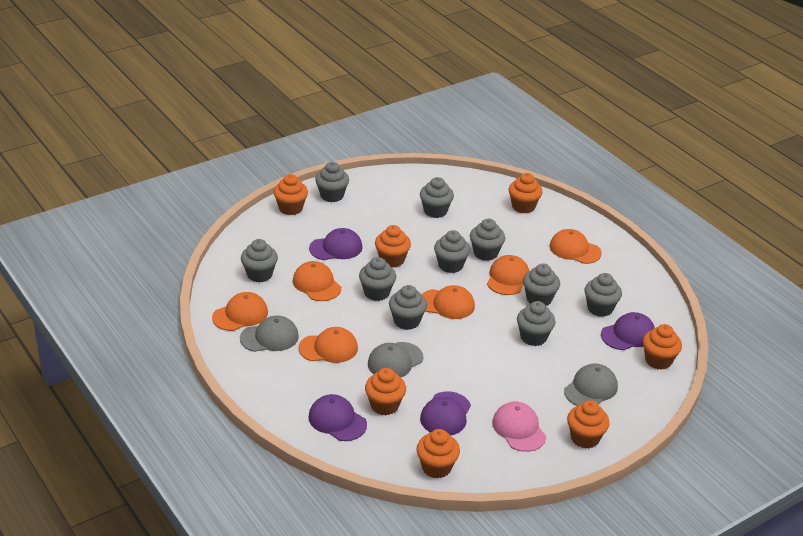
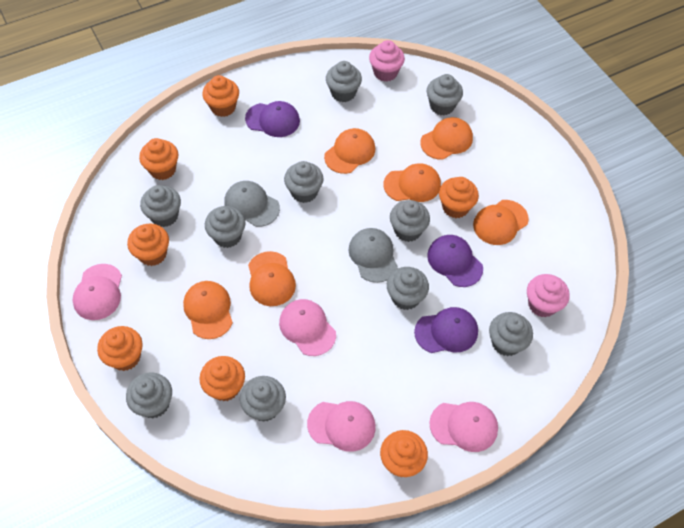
grey cap: [240,316,299,352] [368,342,423,377] [564,363,618,406] = 3 -> [224,181,280,227] [348,228,398,283] = 2
pink cap: [492,402,546,452] = 1 -> [72,264,122,320] [279,299,336,356] [307,401,376,452] [429,402,498,452] = 4
pink cupcake: none = 0 -> [369,40,405,82] [527,274,570,317] = 2
purple cap: [308,394,367,441] [309,228,362,260] [420,391,471,435] [601,312,655,350] = 4 -> [245,101,300,137] [414,307,478,353] [427,235,483,287] = 3

